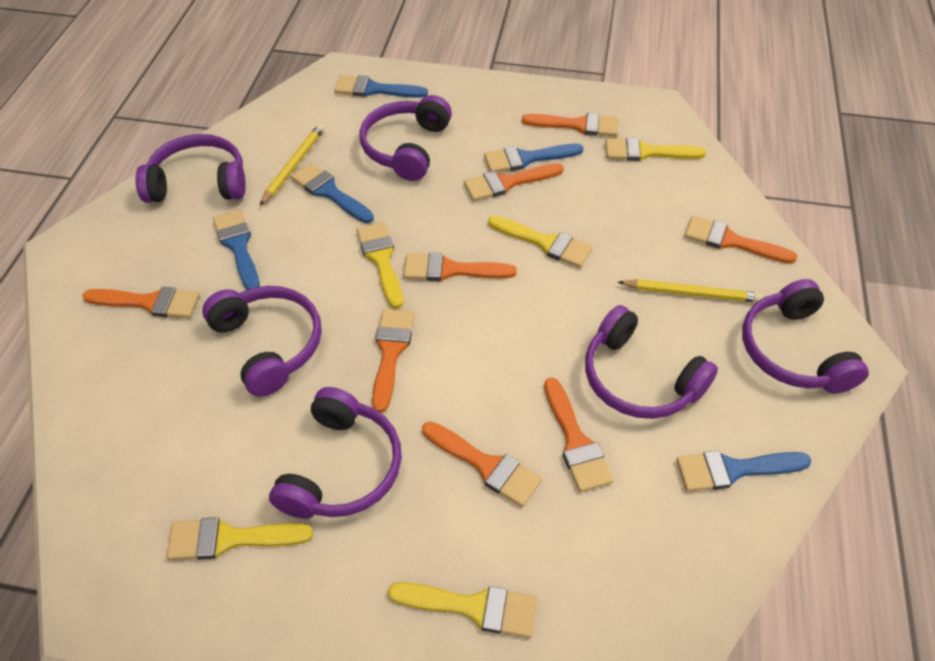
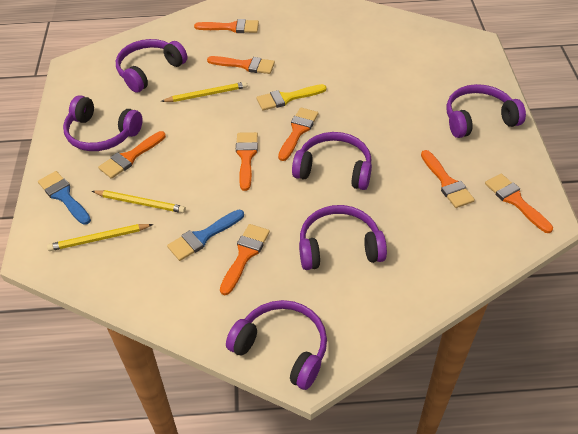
blue brush: [213,209,260,290] [291,163,374,223] [334,75,428,98] [484,144,583,172] [676,451,812,491] = 5 -> [38,171,91,225] [167,210,244,261] = 2
yellow brush: [167,517,313,560] [356,222,403,309] [388,582,537,638] [488,216,593,268] [605,137,706,161] = 5 -> [256,84,327,111] = 1
yellow pencil: [260,124,324,205] [618,279,762,302] = 2 -> [47,224,153,251] [92,190,186,213] [161,82,247,102] = 3

